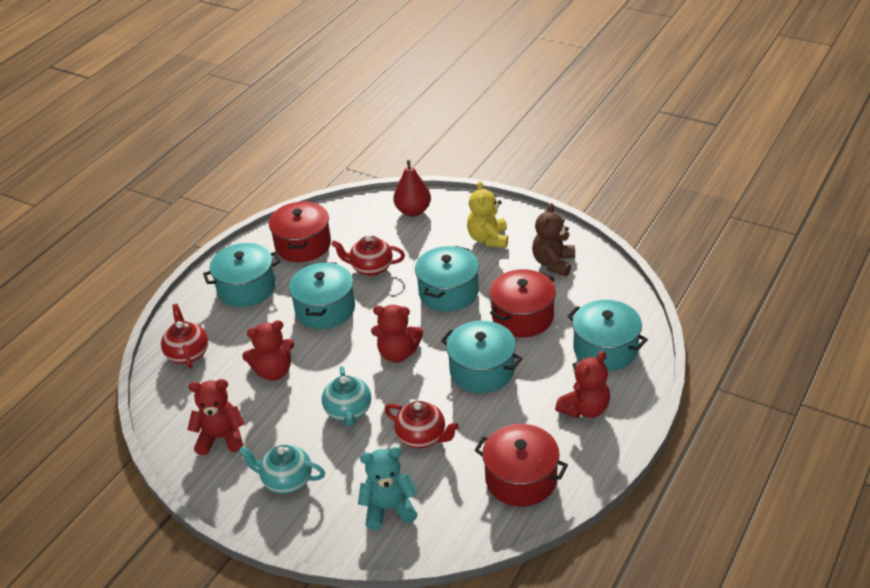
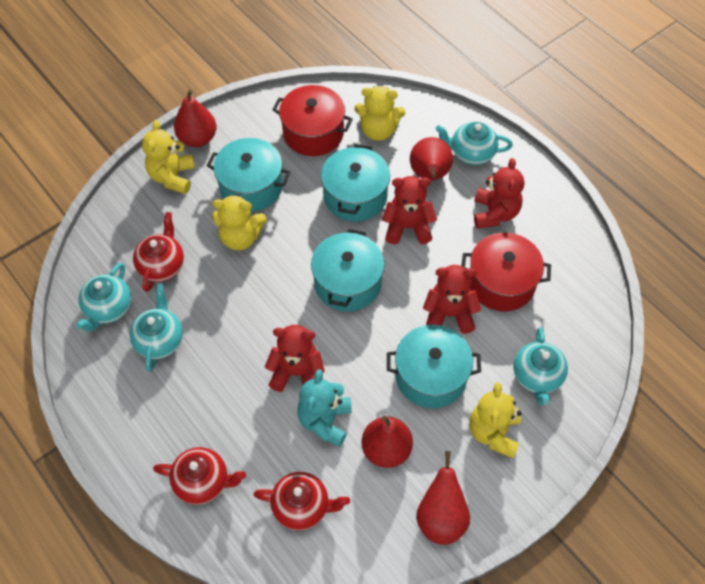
brown teddy bear: [532,203,575,276] = 1 -> none = 0
red pear: [393,160,431,216] = 1 -> [174,89,217,147] [361,416,413,468] [410,137,453,180] [416,451,470,545] = 4
red pot: [269,201,331,262] [474,424,568,507] [489,269,556,337] = 3 -> [272,85,353,156] [462,233,551,311] = 2
turquoise pot: [203,243,281,307] [289,262,355,329] [415,246,479,312] [441,321,522,393] [567,300,648,371] = 5 -> [207,138,291,212] [311,229,384,311] [321,145,390,222] [387,325,481,408] = 4
turquoise teapot: [238,445,325,494] [322,366,371,427] = 2 -> [76,263,132,332] [130,284,183,372] [435,122,513,165] [513,327,568,405] = 4
yellow teddy bear: [467,181,508,248] = 1 -> [142,120,195,194] [212,194,266,250] [355,86,405,141] [470,382,522,458] = 4

